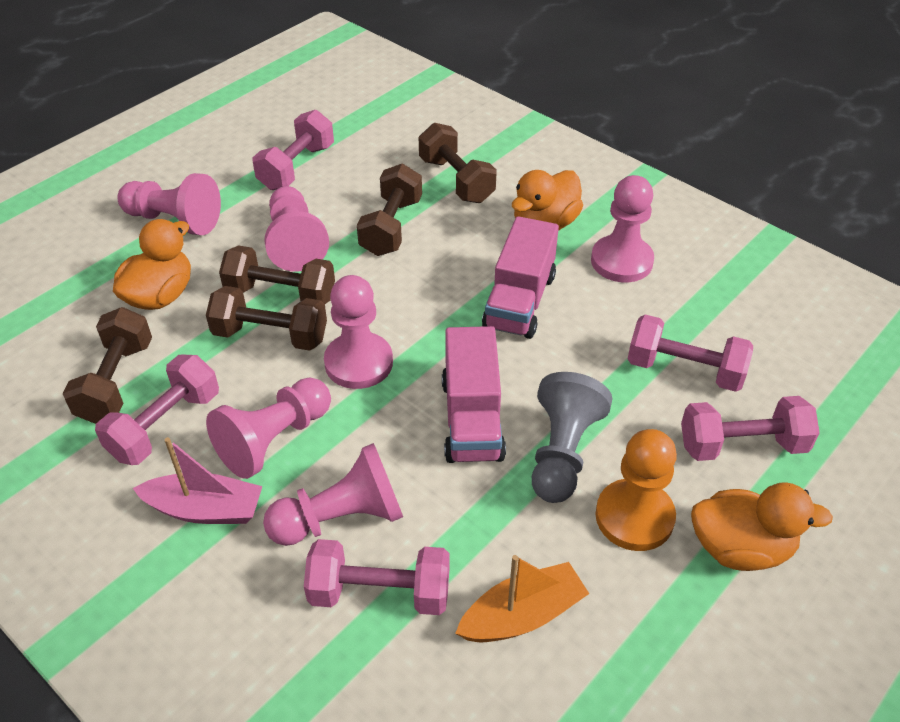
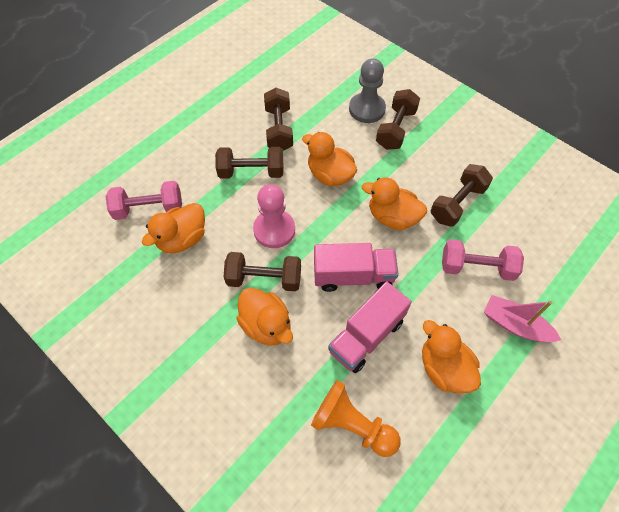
orange boat: [455,555,589,642] = 1 -> none = 0
orange duck: [113,219,191,310] [512,170,583,231] [691,482,833,571] = 3 -> [142,203,205,254] [236,287,293,346] [302,132,357,186] [362,177,427,230] [422,320,481,393] = 5
pink dumbbell: [95,355,219,465] [252,110,334,190] [304,539,450,615] [628,314,753,392] [681,396,820,461] = 5 -> [105,181,182,220] [442,239,524,281] = 2
pink pawn: [117,173,221,235] [206,378,331,479] [263,443,403,546] [264,186,329,272] [324,275,393,389] [591,175,654,282] = 6 -> [253,184,295,248] = 1

